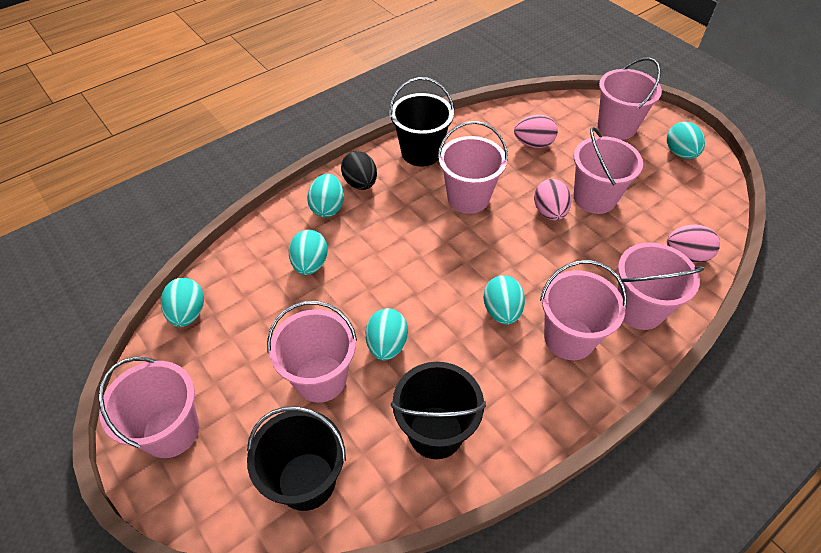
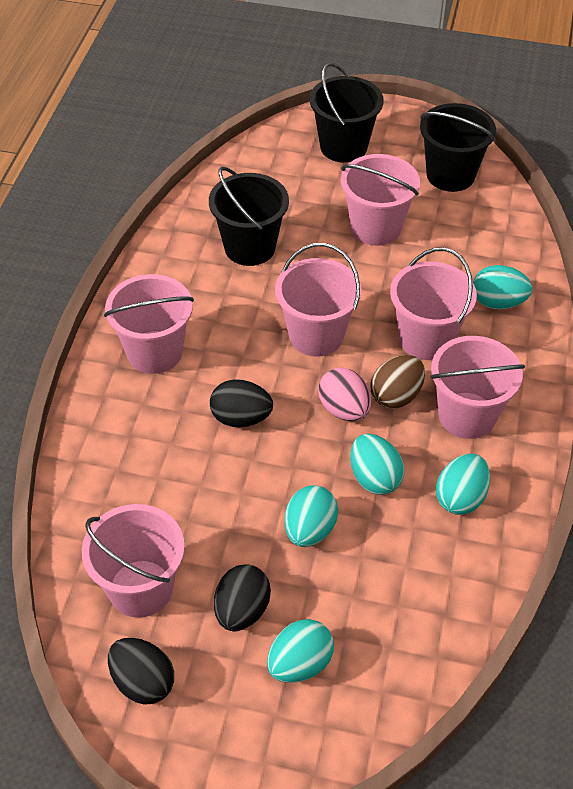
black egg: [341,151,377,190] = 1 -> [108,638,174,705] [210,379,273,427] [214,564,271,631] = 3
brown egg: none = 0 -> [370,355,425,409] = 1
pink bucket: [98,357,199,458] [267,301,357,403] [438,121,508,214] [540,260,627,360] [574,127,643,214] [598,58,662,140] [617,242,704,330] = 7 -> [82,504,185,618] [104,274,194,374] [275,243,361,357] [341,154,420,246] [390,247,477,360] [430,336,525,439] = 6
pink egg: [514,115,558,148] [534,179,571,220] [667,225,720,263] = 3 -> [318,367,371,421] = 1
turquoise egg: [161,278,204,327] [289,230,328,275] [307,174,344,217] [366,308,408,360] [483,275,525,325] [667,122,705,159] = 6 -> [267,619,334,683] [285,485,338,547] [350,434,404,495] [436,454,490,515] [473,265,533,309] = 5

